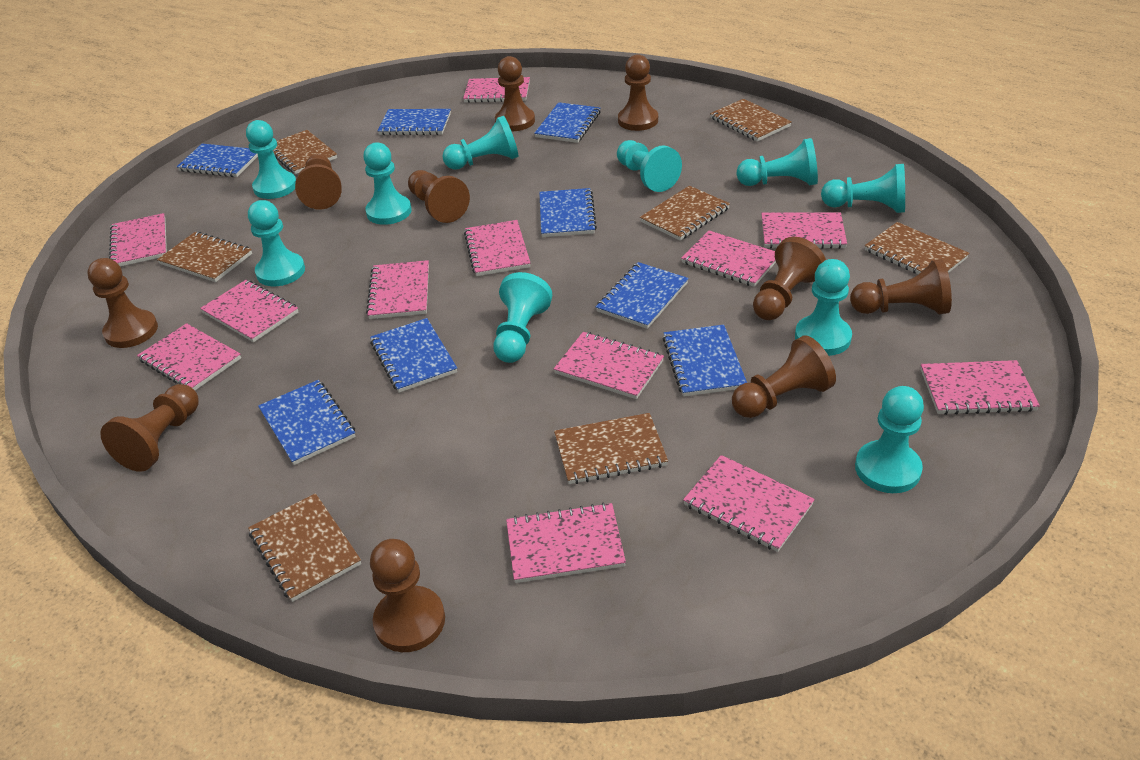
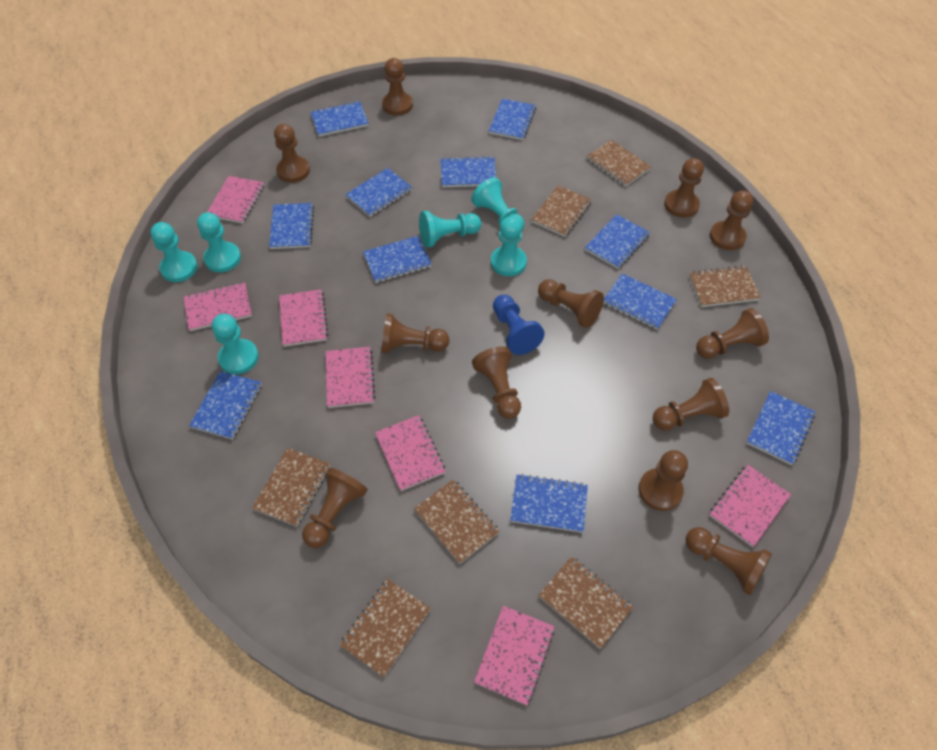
blue notebook: [177,143,258,177] [258,380,356,465] [370,318,457,393] [378,109,451,135] [534,102,601,143] [539,188,597,237] [596,262,689,329] [663,325,747,397] = 8 -> [189,371,262,440] [269,203,314,249] [311,101,369,137] [345,168,412,217] [363,236,432,283] [441,156,496,187] [489,99,536,140] [510,474,588,533] [585,214,650,269] [603,273,677,330] [747,391,815,465] = 11
blue pawn: none = 0 -> [493,295,545,355] = 1
brown pawn: [87,258,158,348] [100,384,199,472] [295,154,342,210] [370,539,445,652] [408,170,470,223] [495,56,535,131] [618,54,658,131] [732,335,836,418] [753,237,826,320] [850,259,952,314] = 10 -> [274,124,310,183] [302,468,368,548] [381,313,449,353] [382,58,413,116] [472,346,521,419] [538,279,604,328] [638,450,688,511] [653,378,729,431] [664,158,704,218] [685,527,772,596] [696,308,769,359] [709,190,753,250] = 12
pink notebook: [109,213,167,266] [137,323,241,390] [200,280,298,342] [366,260,429,319] [463,77,530,103] [464,220,530,276] [506,502,626,583] [554,332,664,399] [681,230,776,287] [683,455,815,552] [761,213,847,249] [920,360,1040,415] = 12 -> [184,282,252,331] [207,176,264,224] [279,289,329,347] [326,347,375,408] [375,415,446,491] [474,606,555,705] [709,464,791,547] = 7
turquoise pawn: [246,120,296,199] [248,200,305,286] [363,142,412,225] [443,116,518,170] [493,272,552,363] [617,140,682,192] [737,138,818,186] [795,259,852,356] [821,164,905,213] [855,386,924,493] = 10 -> [150,222,198,282] [197,212,241,272] [212,314,259,374] [419,211,481,247] [471,177,524,230] [491,216,527,276] = 6

